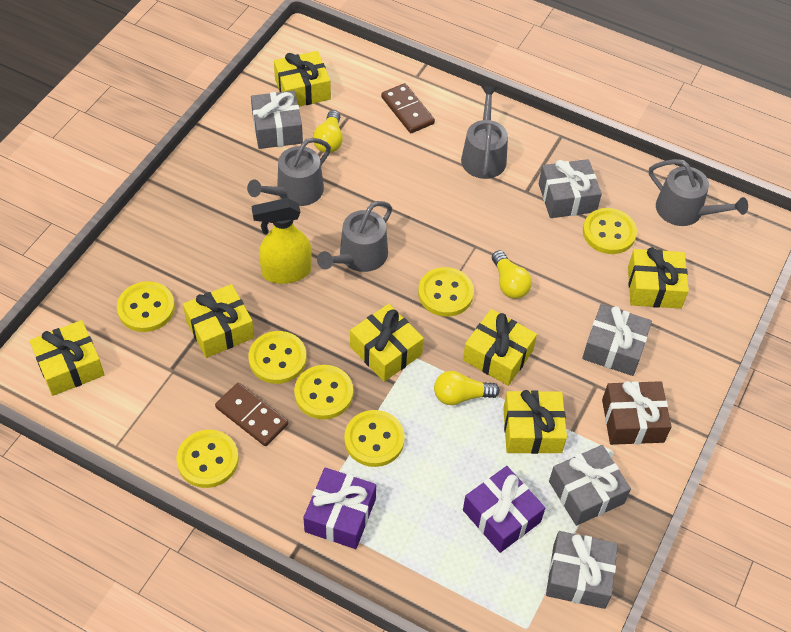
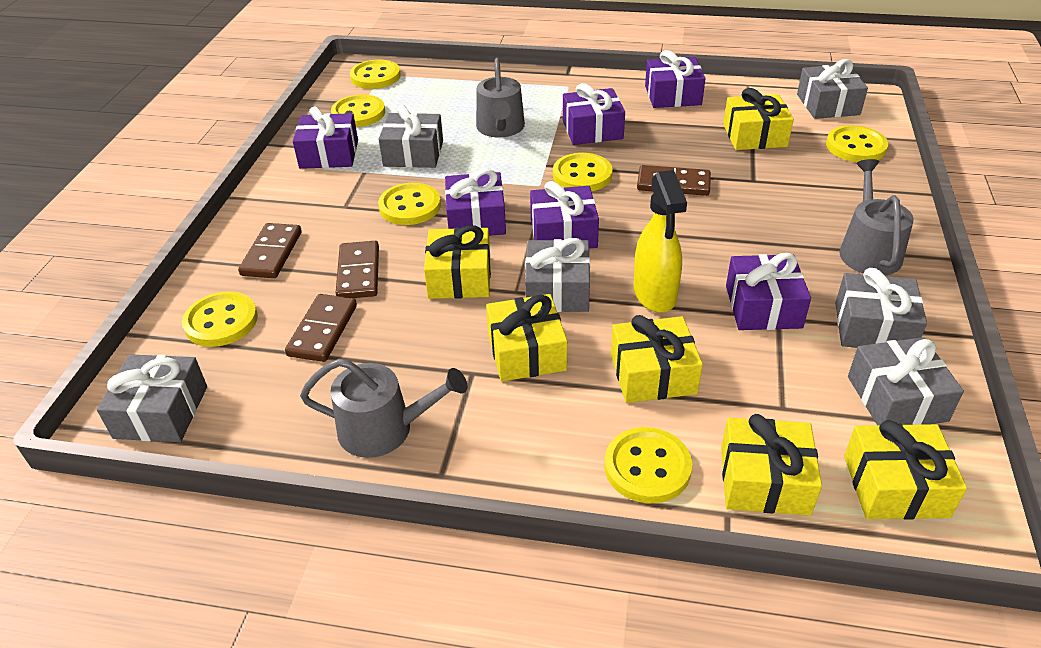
brown domino: [215,383,288,446] [381,83,435,133] = 2 -> [238,223,302,278] [285,294,357,362] [336,241,379,298] [637,165,711,196] = 4
brown gift: [602,381,672,445] = 1 -> none = 0
grey gift: [251,91,303,149] [539,159,602,218] [546,531,618,609] [549,445,631,526] [582,304,652,376] = 5 -> [97,354,207,442] [379,105,443,168] [525,238,590,312] [797,59,868,119] [835,268,927,348] [848,337,964,425] = 6
grey watering can: [247,138,331,206] [317,201,392,272] [461,86,508,179] [649,159,748,226] = 4 -> [300,358,467,458] [476,58,525,137] [839,159,914,276] = 3
purple gift: [303,468,376,549] [463,466,545,553] = 2 -> [293,106,358,169] [445,169,506,236] [530,181,599,249] [563,83,625,145] [645,50,706,108] [726,253,811,330] = 6
yellow gift: [30,320,105,396] [183,284,254,358] [274,51,331,107] [350,304,424,382] [463,309,537,386] [503,390,567,454] [628,247,689,309] = 7 -> [424,225,491,299] [486,294,567,382] [611,315,703,403] [721,414,822,516] [723,88,794,150] [844,420,967,520] = 6
yellow light bulb: [313,110,343,153] [434,371,500,405] [492,250,532,299] = 3 -> none = 0

